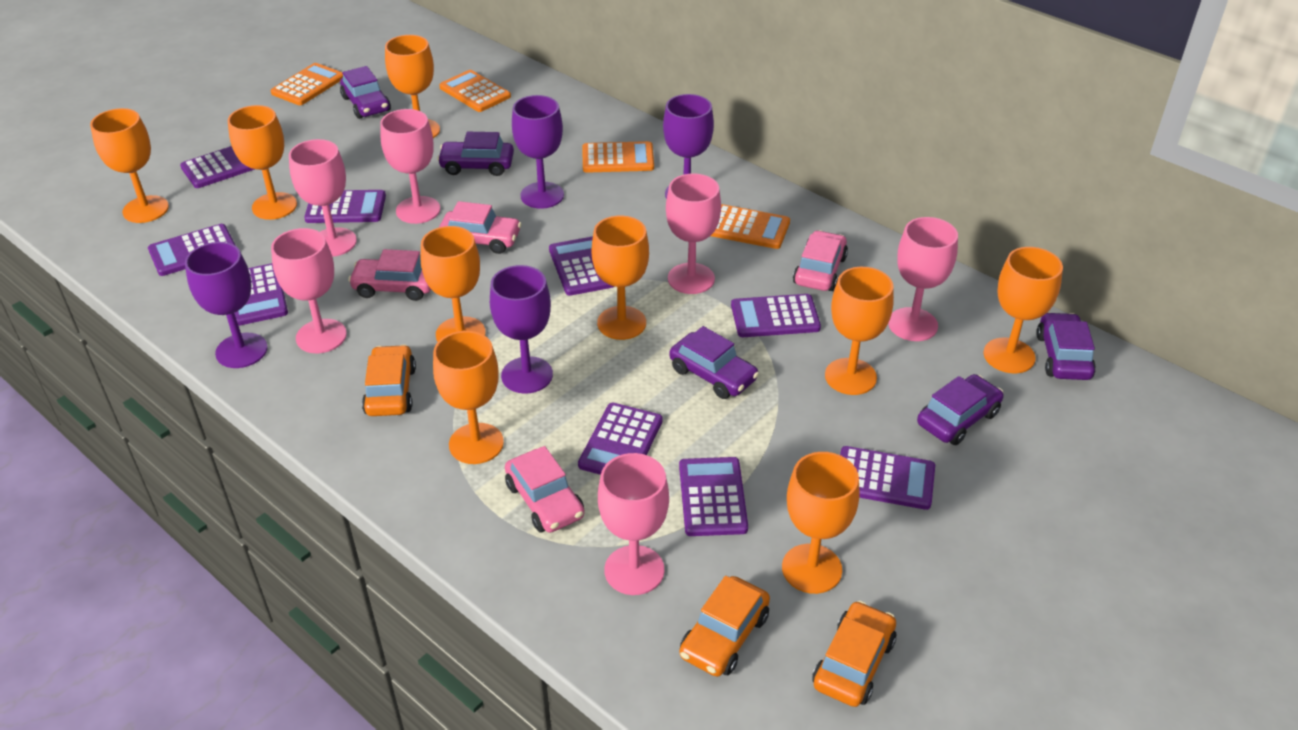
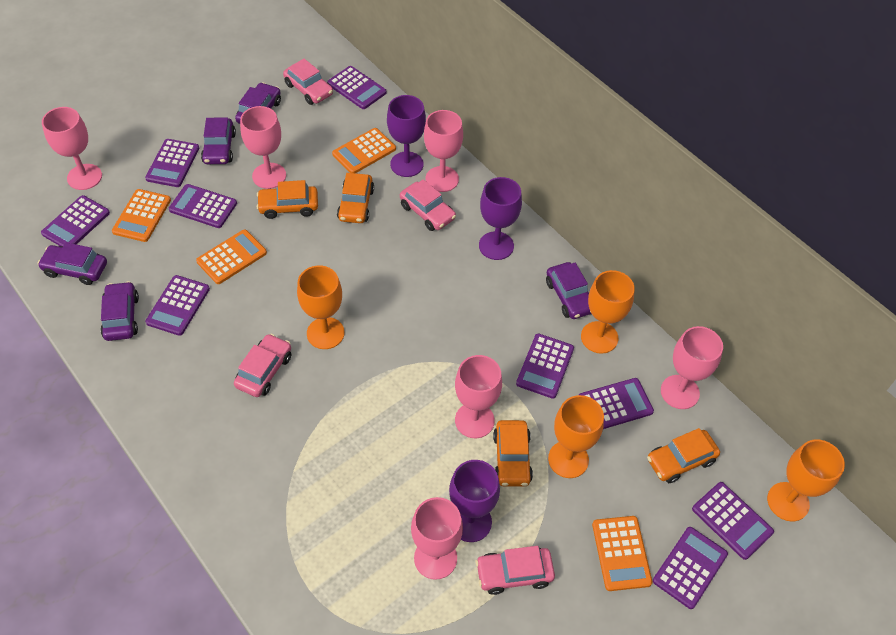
orange car: [362,345,416,416] [679,576,770,677] [812,601,896,707] = 3 -> [257,180,318,219] [337,173,374,223] [493,420,533,487] [647,428,720,483] = 4
orange goblet: [90,108,169,223] [228,105,297,220] [385,35,440,138] [421,226,486,342] [433,331,504,464] [592,216,649,340] [782,452,859,594] [825,267,894,395] [983,247,1063,373] = 9 -> [297,265,345,349] [548,395,604,478] [581,270,635,354] [767,439,845,521] = 4
purple goblet: [185,242,268,368] [490,265,553,394] [512,95,564,209] [663,94,714,199] = 4 -> [387,95,426,177] [449,460,500,542] [479,177,522,260] = 3

